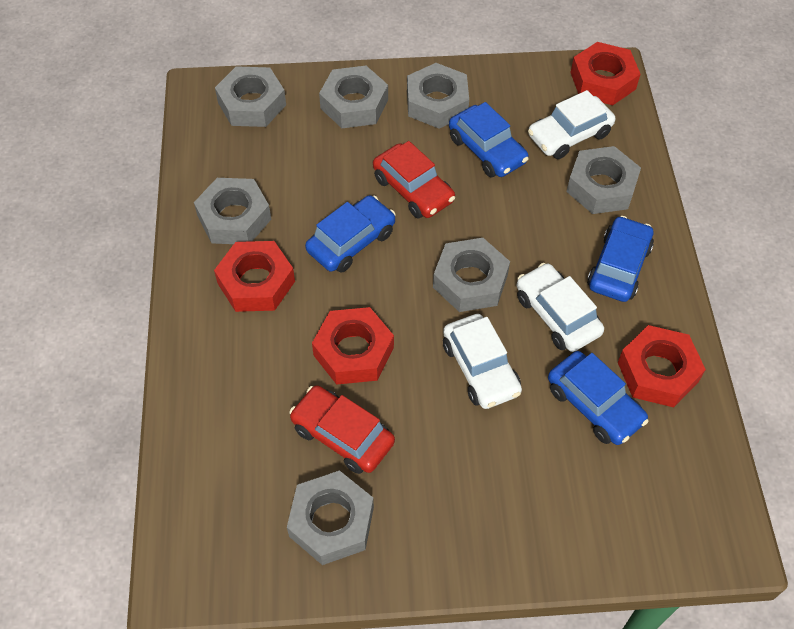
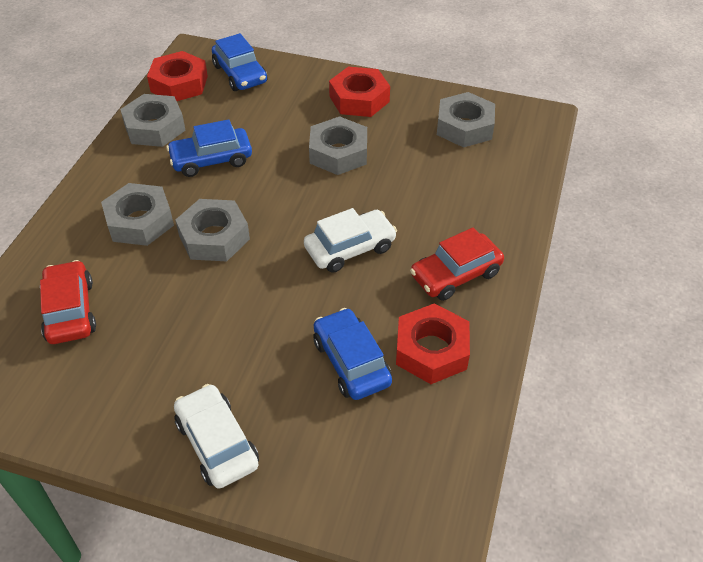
blue car: [305,195,396,273] [449,102,529,177] [548,351,649,445] [587,216,654,302] = 4 -> [166,119,252,177] [212,33,267,91] [314,308,392,400] = 3
grey nut: [194,178,271,244] [215,66,286,127] [287,470,374,565] [319,66,388,128] [407,63,469,129] [433,238,510,312] [567,146,641,214] = 7 -> [101,183,174,246] [120,94,186,147] [175,199,250,261] [309,116,367,175] [437,92,495,148] = 5
red nut: [214,241,295,312] [312,307,394,385] [570,42,640,105] [618,325,706,407] = 4 -> [147,51,208,101] [329,67,390,117] [396,303,470,384] = 3
white car: [443,314,522,409] [517,263,604,352] [528,90,615,159] = 3 -> [174,384,259,488] [304,208,397,273] = 2

